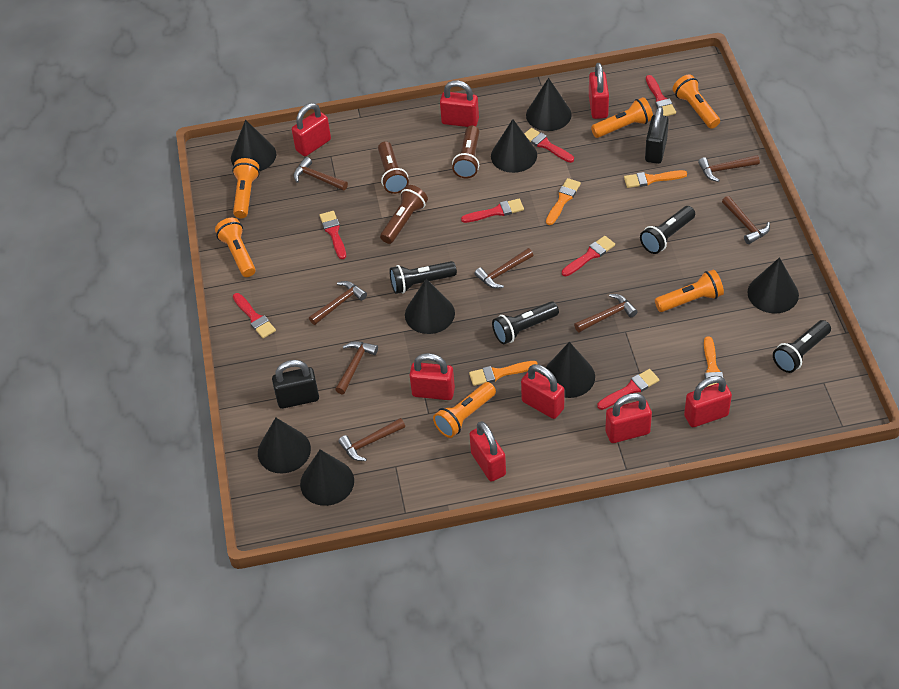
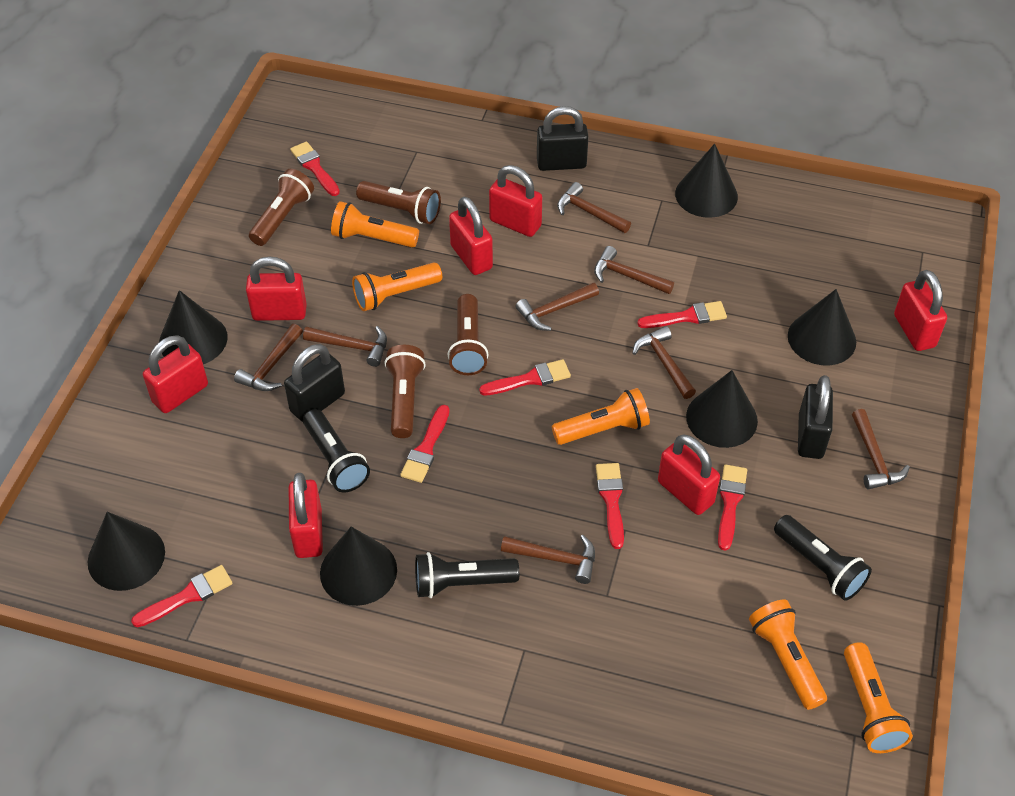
black cone: [231,120,276,171] [258,417,311,474] [300,449,354,506] [405,279,455,334] [491,119,537,173] [526,78,572,131] [544,342,595,398] [747,257,799,313] = 8 -> [88,512,165,591] [159,290,228,364] [320,527,397,606] [675,144,738,218] [686,370,758,448] [788,289,856,365] = 6
black flashlight: [389,261,457,294] [492,301,559,344] [640,206,695,254] [773,320,831,373] = 4 -> [303,409,370,492] [415,552,519,598] [774,515,872,601] = 3
black padlock: [272,360,319,409] [645,106,669,164] = 2 -> [284,344,345,422] [537,106,589,171] [798,375,833,459] = 3
brown flashlight: [378,141,409,194] [380,185,428,244] [452,125,479,178] = 3 -> [249,169,314,246] [356,181,441,224] [384,345,426,438] [448,294,488,375] = 4
orange brush: [469,361,537,386] [546,178,581,225] [624,170,687,188] [704,336,723,387] = 4 -> none = 0
orange flashlight: [215,218,256,277] [232,158,260,218] [433,382,496,438] [591,97,653,138] [655,270,724,312] [673,74,720,129] = 6 -> [331,201,419,247] [352,263,442,311] [552,388,650,445] [749,599,827,710] [844,642,913,753] = 5
red padlock: [292,103,331,156] [410,353,455,400] [440,80,479,127] [469,421,506,482] [521,364,564,419] [589,63,609,119] [605,393,652,443] [684,376,732,427] = 8 -> [143,335,208,413] [246,256,307,321] [289,473,323,558] [449,197,493,275] [489,165,542,237] [658,435,720,515] [894,270,947,351] = 7

